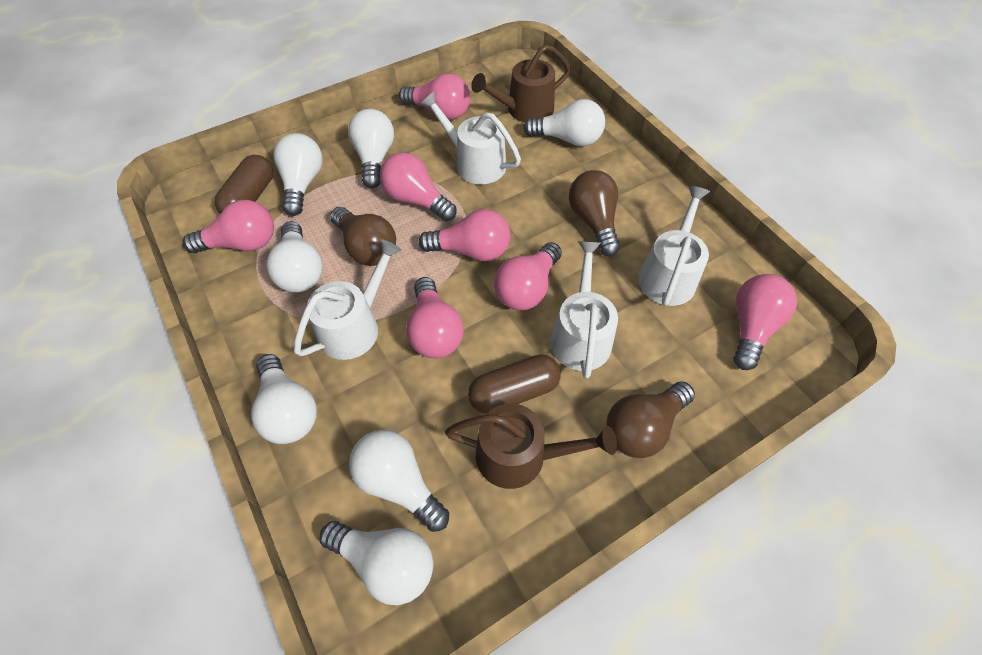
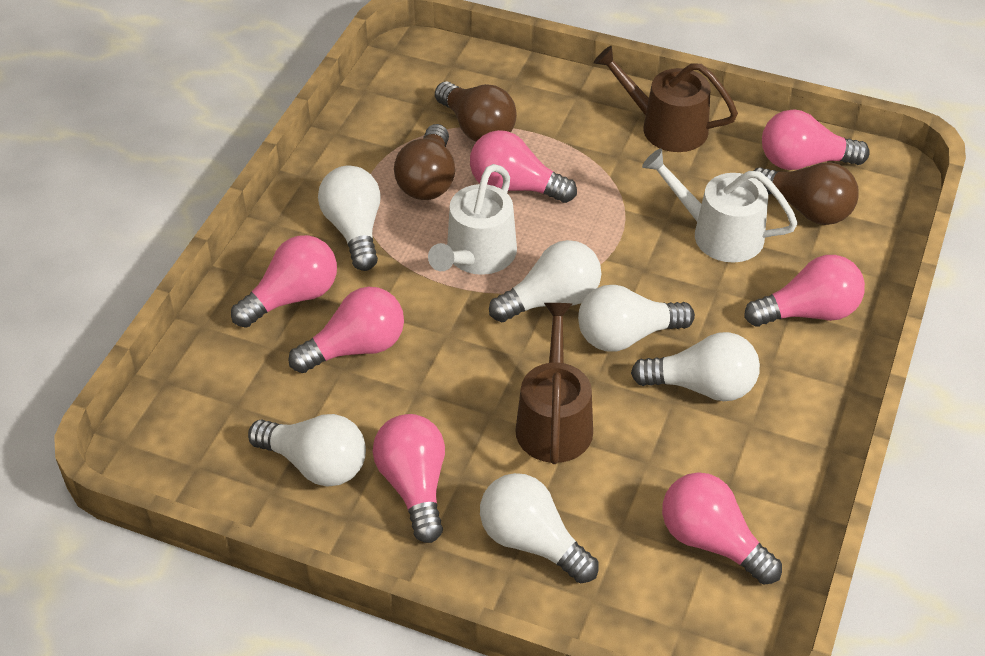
brown capsule: [215,154,273,214] [468,354,561,414] = 2 -> none = 0
white light bulb: [251,354,317,444] [266,221,323,292] [273,133,323,216] [319,521,433,605] [348,109,394,188] [349,430,449,532] [523,99,605,147] = 7 -> [248,414,366,487] [318,165,380,271] [480,473,599,583] [489,240,601,322] [578,285,695,351] [631,332,760,401] = 6
white watering can: [294,239,402,360] [420,91,521,184] [551,241,618,379] [638,186,710,306] = 4 -> [428,164,517,275] [642,149,798,263] = 2

